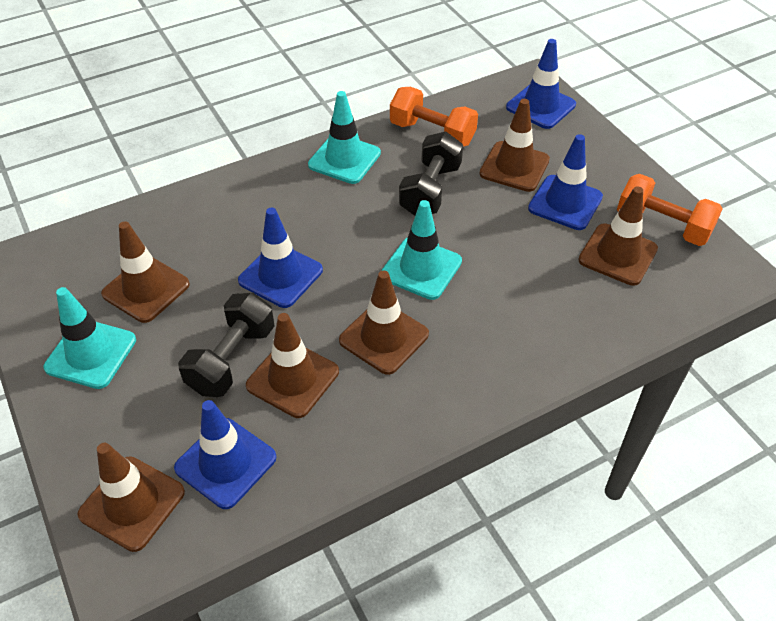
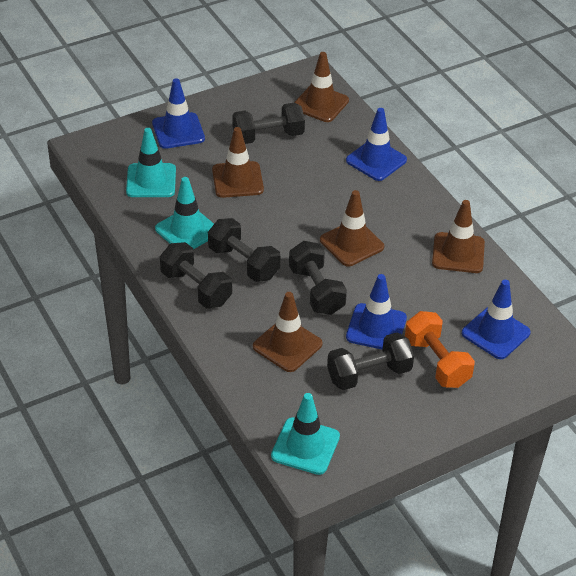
black dumbbell: [178,293,274,397] [399,131,463,216] = 2 -> [160,242,232,308] [208,218,280,282] [232,103,305,144] [289,241,347,315] [327,332,414,390] = 5
brown traffic cone: [78,443,185,552] [101,221,190,323] [246,313,339,418] [339,271,429,375] [479,99,550,192] [578,186,658,286] = 6 -> [212,127,264,198] [253,292,323,372] [294,52,349,122] [320,190,384,266] [432,200,485,273] = 5
orange dumbbell: [390,87,478,147] [617,174,723,246] = 2 -> [405,311,475,388] = 1

